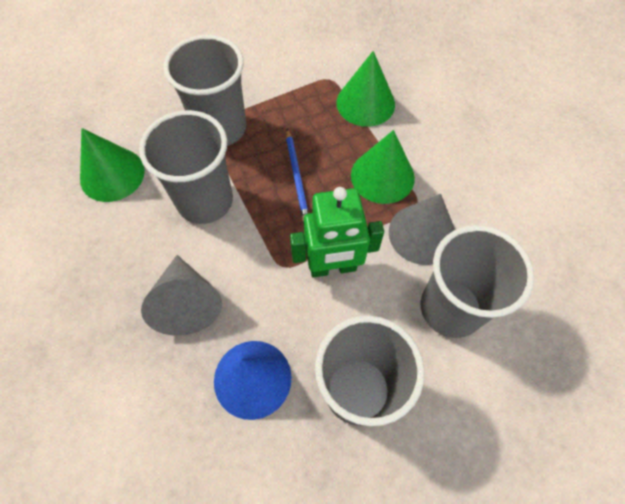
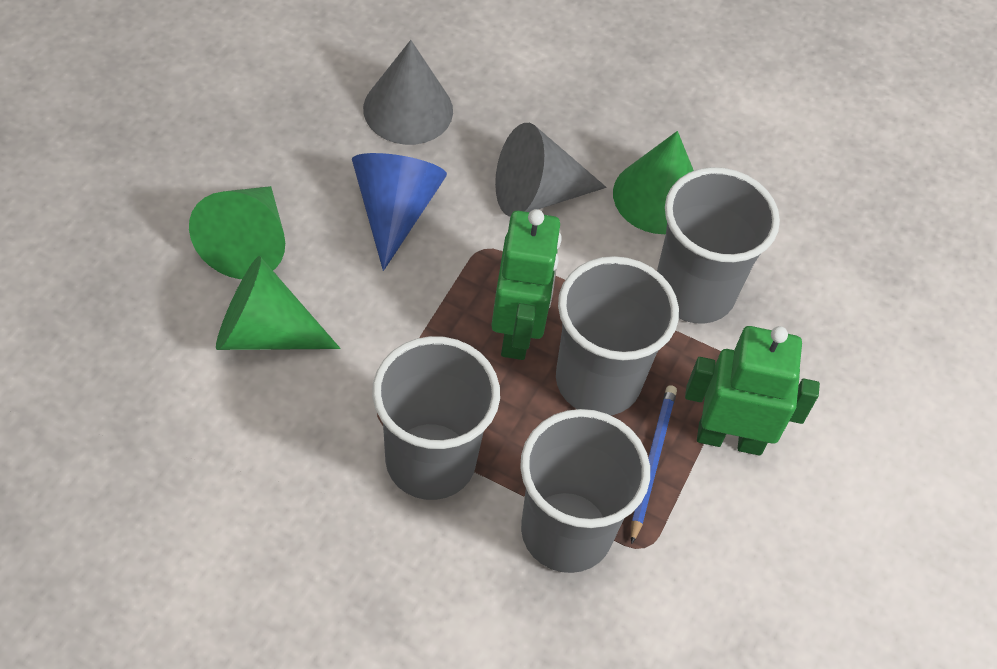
green robot: [290,187,384,278] = 1 -> [491,209,562,360] [685,326,820,456] = 2

